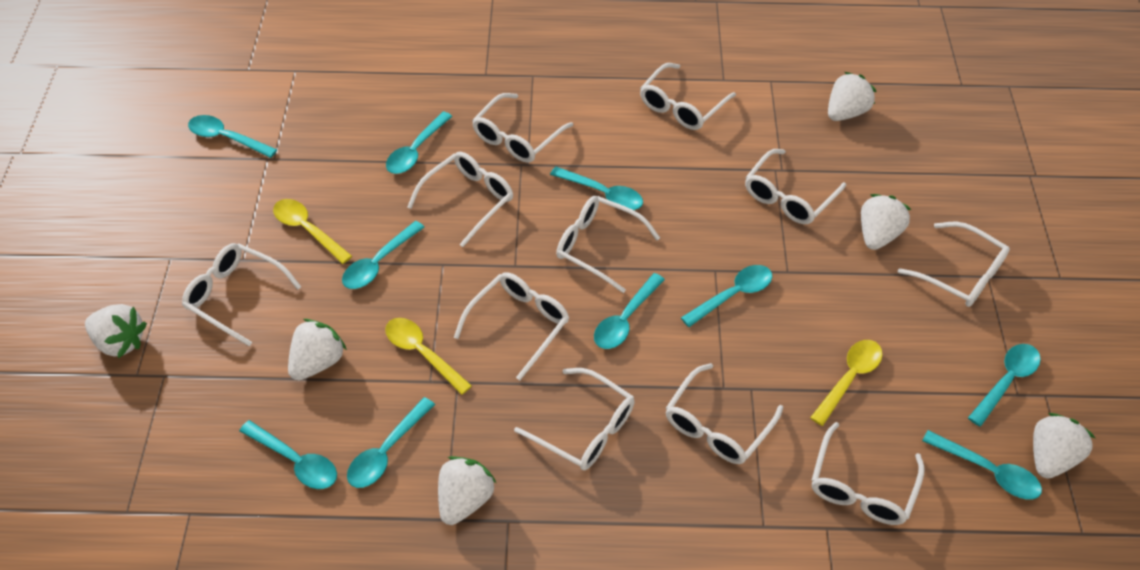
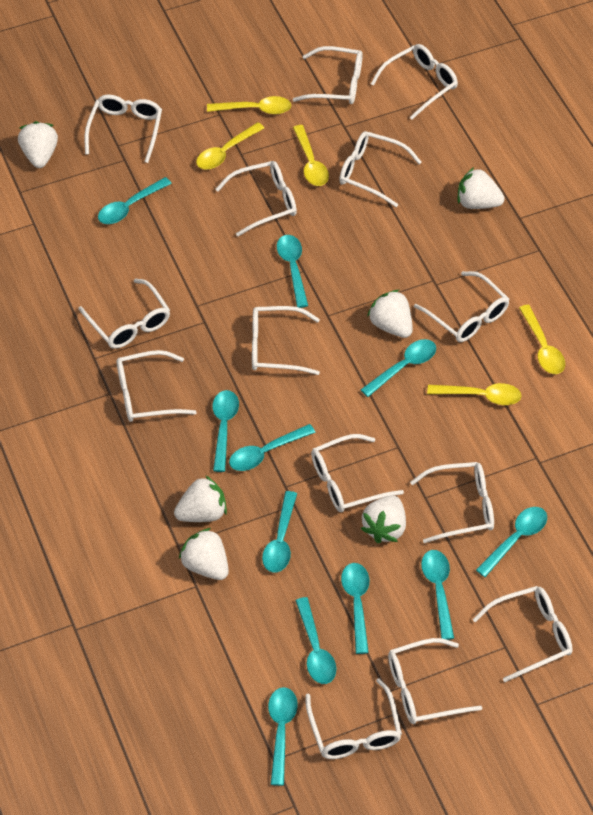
turquoise spoon: [188,115,277,158] [240,420,337,489] [342,221,425,289] [347,397,435,488] [386,111,453,174] [550,166,643,210] [594,273,665,349] [681,265,772,327] [922,430,1042,500] [968,344,1041,427] = 10 -> [98,177,172,224] [212,390,239,472] [229,424,316,471] [262,491,297,572] [268,687,298,786] [277,235,308,308] [295,597,336,684] [341,563,369,654] [361,339,436,397] [421,550,454,640] [476,507,547,577] = 11
white glasses: [182,243,301,346] [407,151,513,247] [454,272,569,380] [472,93,573,163] [514,368,635,470] [556,196,660,293] [640,63,736,130] [666,363,783,464] [745,149,846,224] [812,422,925,525] [898,221,1010,307] = 11 -> [78,278,170,349] [85,95,162,163] [117,350,197,422] [215,161,297,237] [252,306,320,375] [293,46,363,104] [305,678,402,759] [311,434,404,512] [339,131,421,207] [371,44,458,120] [388,638,482,724] [410,462,494,543] [414,271,509,342] [472,586,573,682] = 14
yellow spoon: [273,199,352,264] [385,318,472,395] [810,340,883,426] = 3 -> [196,122,264,170] [207,96,291,114] [293,125,329,186] [427,383,521,405] [519,305,565,374] = 5

